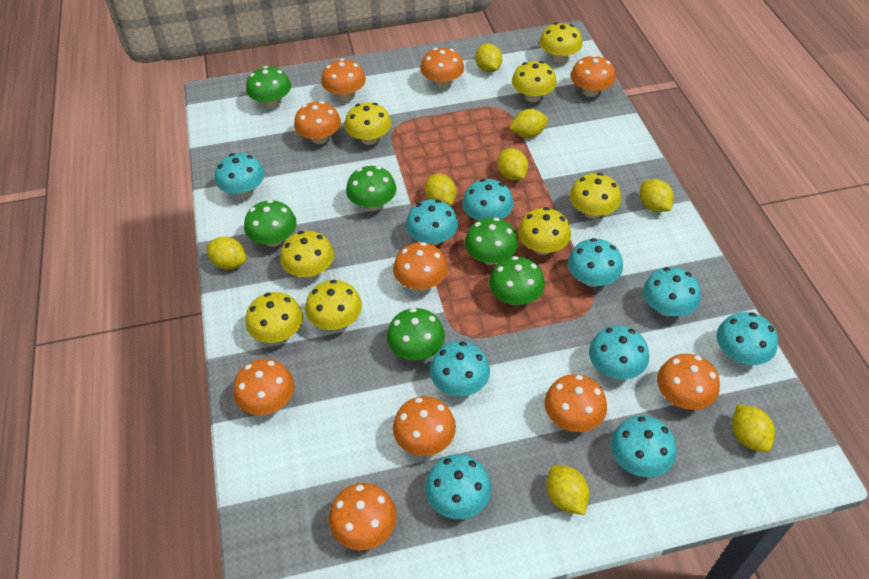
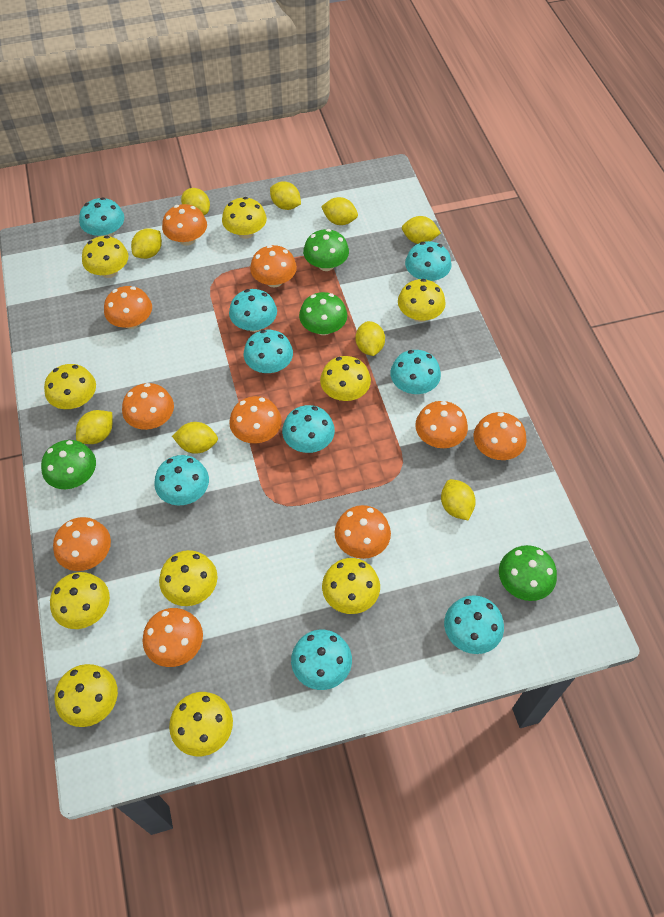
green mushroom: [244,200,297,247] [246,66,291,108] [346,166,396,211] [387,308,445,360] [465,217,518,265] [489,256,545,305] = 6 -> [41,440,96,489] [299,292,347,335] [303,229,349,271] [499,545,557,601] = 4
turquoise mushroom: [215,153,265,197] [406,199,458,246] [425,454,492,519] [430,341,490,396] [462,179,514,221] [568,238,623,287] [589,326,649,380] [611,416,676,477] [643,267,701,316] [716,312,778,365] = 10 -> [79,197,124,237] [154,455,209,505] [229,289,277,332] [243,330,293,373] [282,405,335,453] [291,630,352,690] [390,350,441,394] [405,241,452,282] [444,595,504,654] = 9
yellow lemon: [206,237,246,270] [425,174,456,205] [475,43,502,72] [497,148,528,180] [509,109,548,138] [546,465,590,515] [640,179,674,212] [732,404,775,452] = 8 -> [76,410,112,444] [131,228,162,259] [172,422,218,454] [181,188,210,215] [270,181,301,210] [321,197,358,225] [355,321,385,356] [402,216,441,244] [441,479,476,520] = 9
yellow mushroom: [246,292,303,343] [280,231,334,278] [305,280,362,330] [345,102,391,145] [512,61,557,102] [518,207,571,255] [539,22,582,63] [569,173,621,219] = 8 -> [44,364,96,409] [50,572,110,629] [54,664,118,727] [82,236,128,278] [159,550,218,606] [169,692,233,756] [222,197,267,239] [320,356,371,401] [322,558,380,614] [398,279,446,322] = 10

